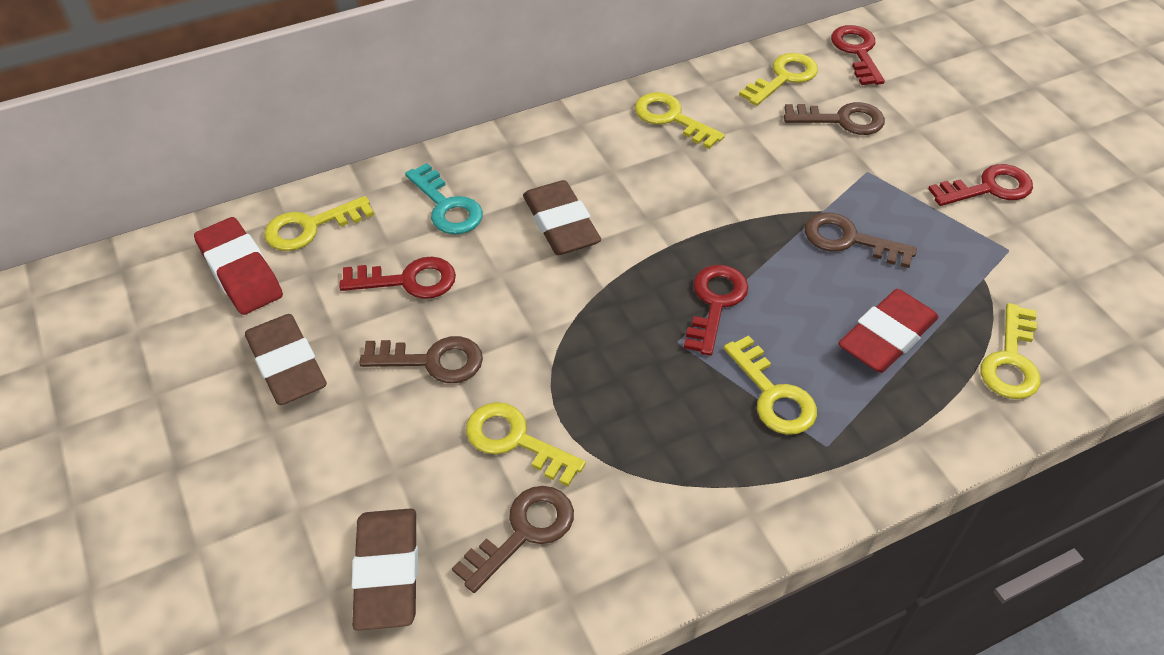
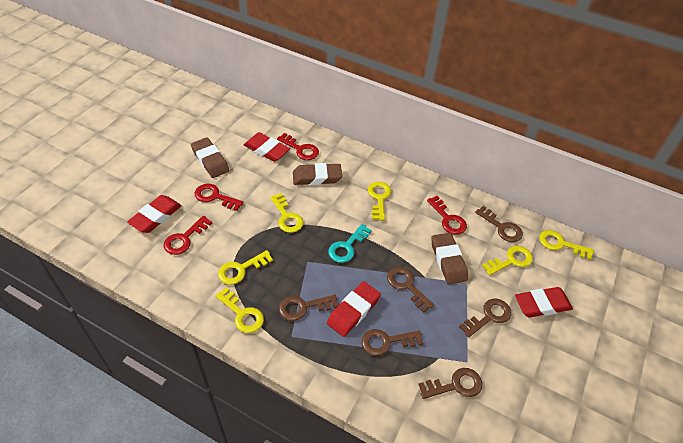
brown key: [359,336,483,383] [452,486,574,593] [784,102,885,135] [805,212,917,268] = 4 -> [279,295,338,321] [361,329,423,356] [387,267,434,313] [418,368,482,399] [459,298,511,338] [475,206,523,242] = 6
red eraser: [194,217,283,315] [838,289,939,373] = 2 -> [127,195,182,233] [244,132,290,162] [327,281,381,337] [515,287,573,318] = 4

